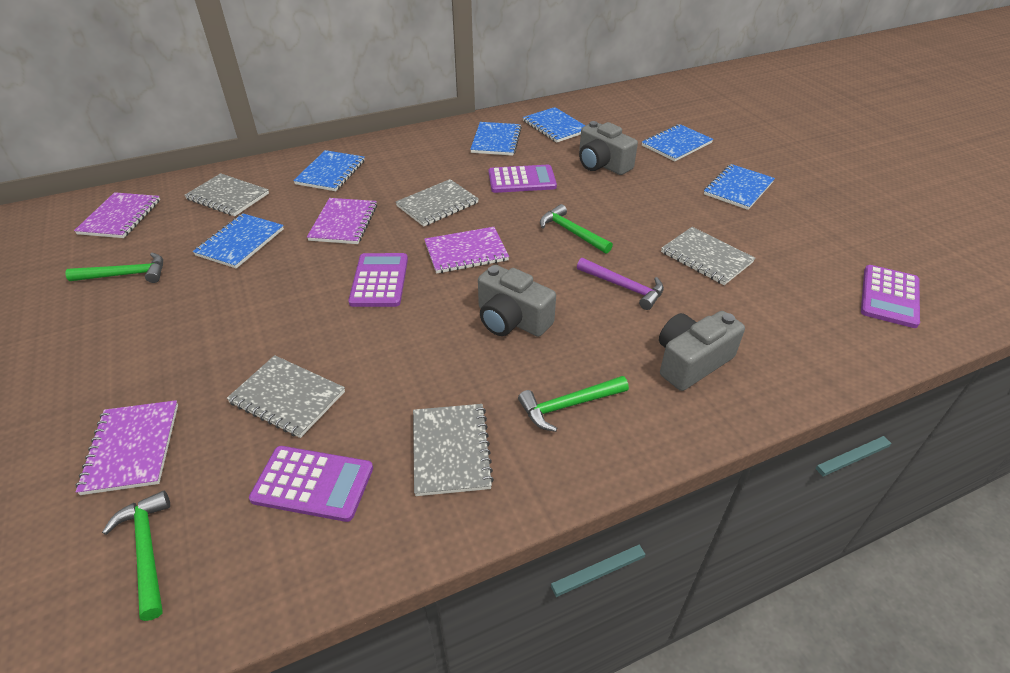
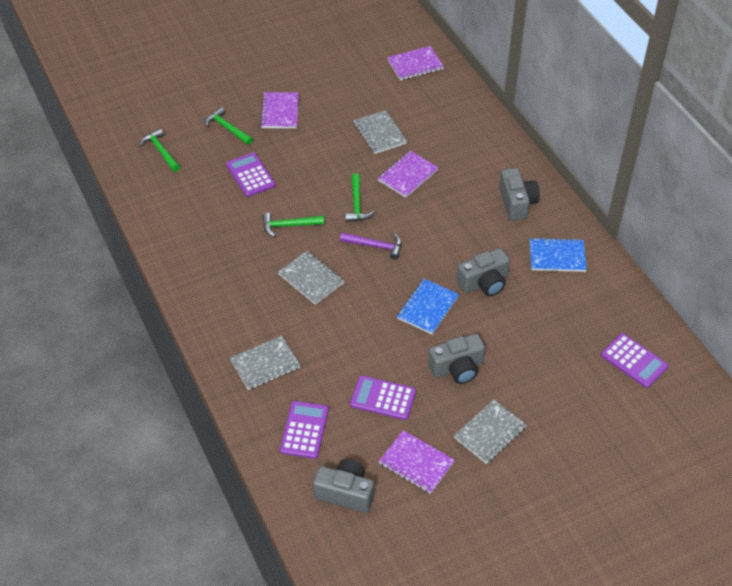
blue notebook: [193,213,284,268] [293,150,365,191] [470,122,522,156] [523,107,586,143] [642,124,713,161] [704,164,775,210] = 6 -> [397,279,459,334] [530,238,587,272] = 2
grey camera: [478,265,556,337] [579,121,638,175] [659,311,745,391] = 3 -> [313,459,374,513] [428,333,485,384] [456,248,510,296] [499,168,540,221] = 4
grey notebook: [184,173,269,216] [227,355,345,438] [396,179,479,227] [413,404,494,496] [661,227,755,285] = 5 -> [230,336,301,390] [278,251,344,305] [354,110,407,154] [454,400,527,464] = 4

